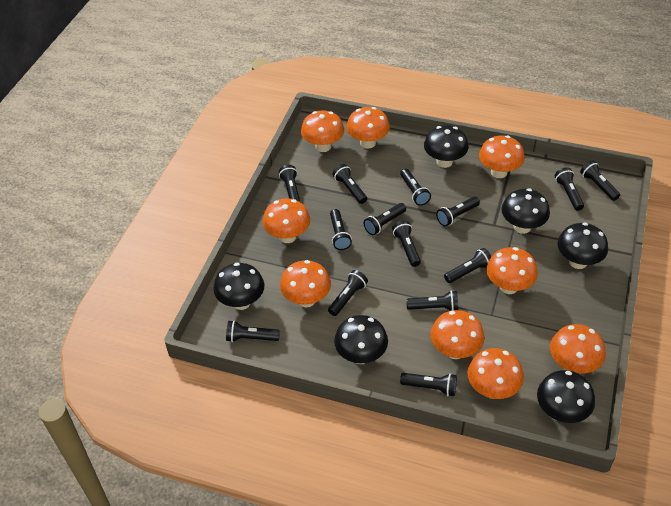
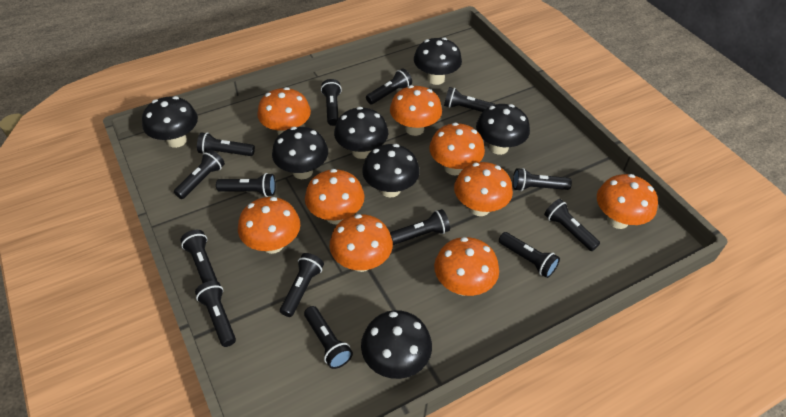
black mushroom: [213,263,264,310] [334,315,388,364] [424,125,469,168] [501,188,550,234] [537,370,595,423] [557,222,608,269] = 6 -> [142,96,198,148] [272,127,328,179] [334,107,388,159] [361,310,432,379] [362,144,420,198] [414,38,462,85] [476,104,530,155] = 7

